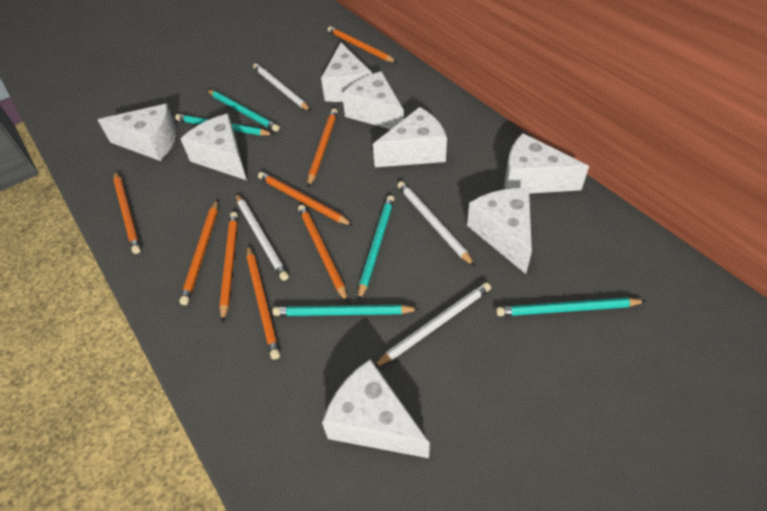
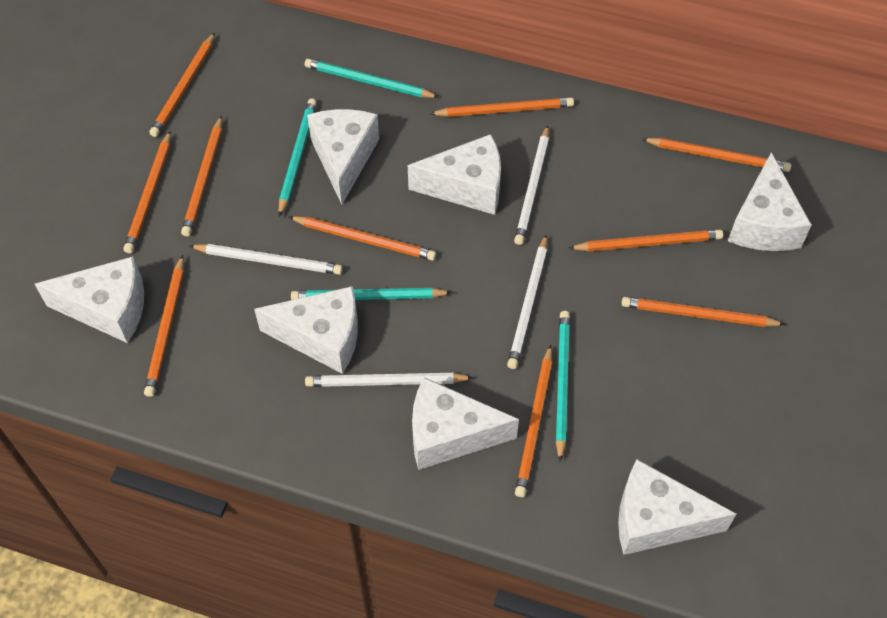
orange pencil: [113,171,141,254] [179,200,218,305] [219,212,238,323] [247,246,280,360] [258,172,353,226] [298,205,348,303] [308,108,338,187] [328,26,397,63] = 8 -> [124,131,171,253] [144,255,184,397] [149,33,215,137] [181,116,222,236] [289,216,436,261] [430,98,574,117] [515,345,552,497] [569,230,723,252] [621,297,786,327] [642,138,791,172] = 10
turquoise pencil: [175,114,274,136] [207,90,279,132] [273,305,419,316] [358,195,394,301] [496,298,646,316] = 5 -> [279,98,317,217] [291,288,452,300] [305,59,439,98] [556,311,570,462] = 4
white cheese: [98,104,177,161] [180,114,247,180] [321,43,372,102] [322,359,430,458] [342,71,404,130] [373,107,447,167] [467,188,532,274] [504,133,589,194] = 8 -> [35,256,144,343] [254,286,358,374] [307,109,379,205] [408,134,501,215] [412,377,519,470] [618,459,736,555] [728,152,812,251] = 7

